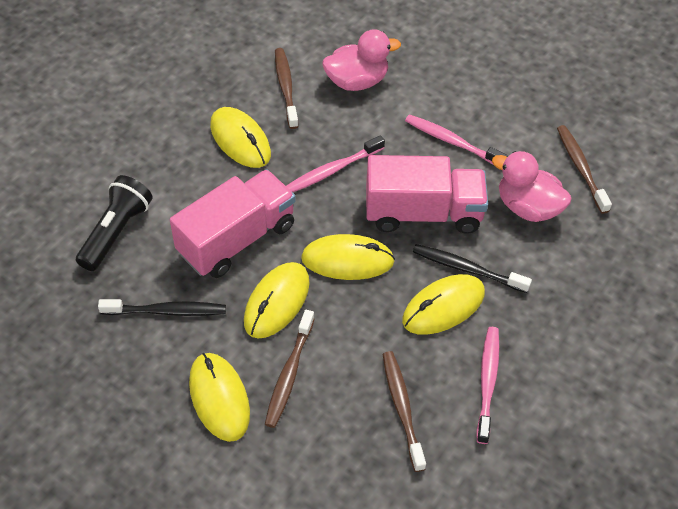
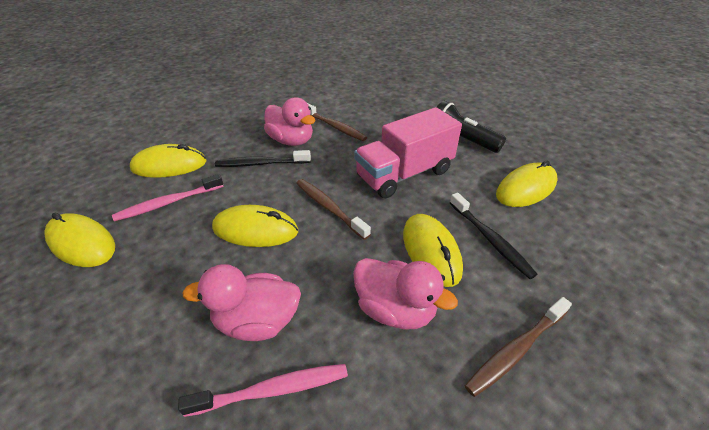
brown toothbrush: [265,310,315,428] [275,48,299,129] [383,351,426,472] [557,125,612,214] = 4 -> [296,179,371,240] [307,103,367,141] [465,297,572,397] = 3
pink duck: [322,29,401,91] [492,151,572,222] = 2 -> [182,264,301,341] [264,97,315,146] [353,258,458,330] = 3
pink toothbrush: [286,135,385,192] [405,114,508,165] [477,327,499,444] = 3 -> [112,174,224,221] [178,364,348,417] = 2
pink truck: [170,169,295,278] [366,155,488,234] = 2 -> [354,107,462,198] = 1

